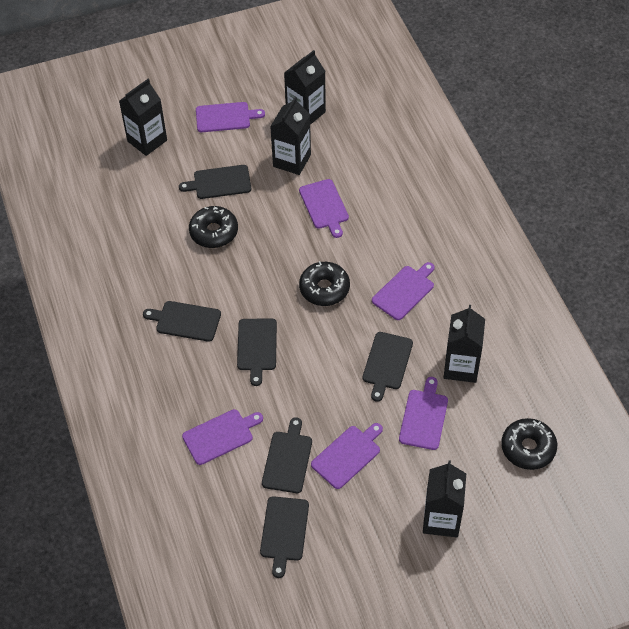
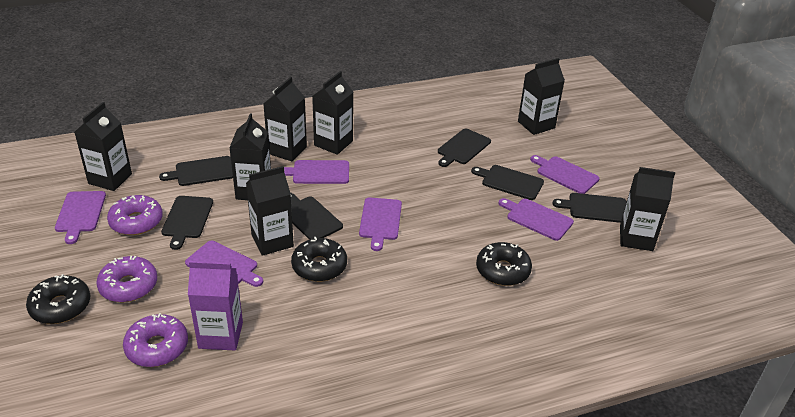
black carton: [119,79,167,156] [270,97,311,175] [284,50,326,125] [423,461,466,537] [444,305,485,383] = 5 -> [74,102,132,191] [229,113,271,200] [246,166,294,256] [263,77,307,161] [312,71,353,155] [518,58,565,135] [620,167,675,251] = 7
purple carton: none = 0 -> [188,261,243,350] = 1
purple donut: none = 0 -> [96,256,157,302] [107,195,163,235] [123,313,188,367] = 3

